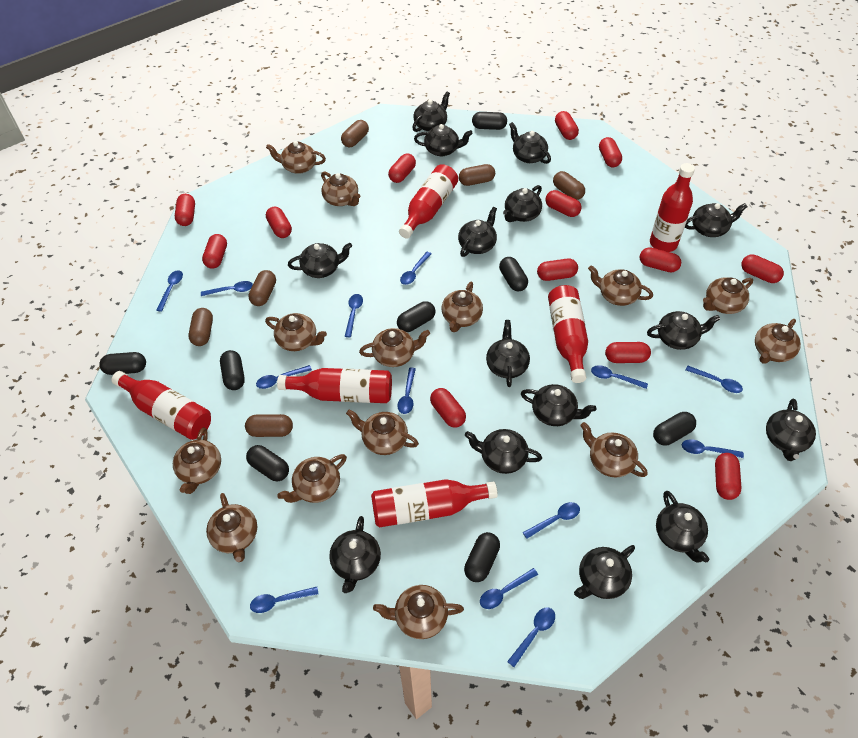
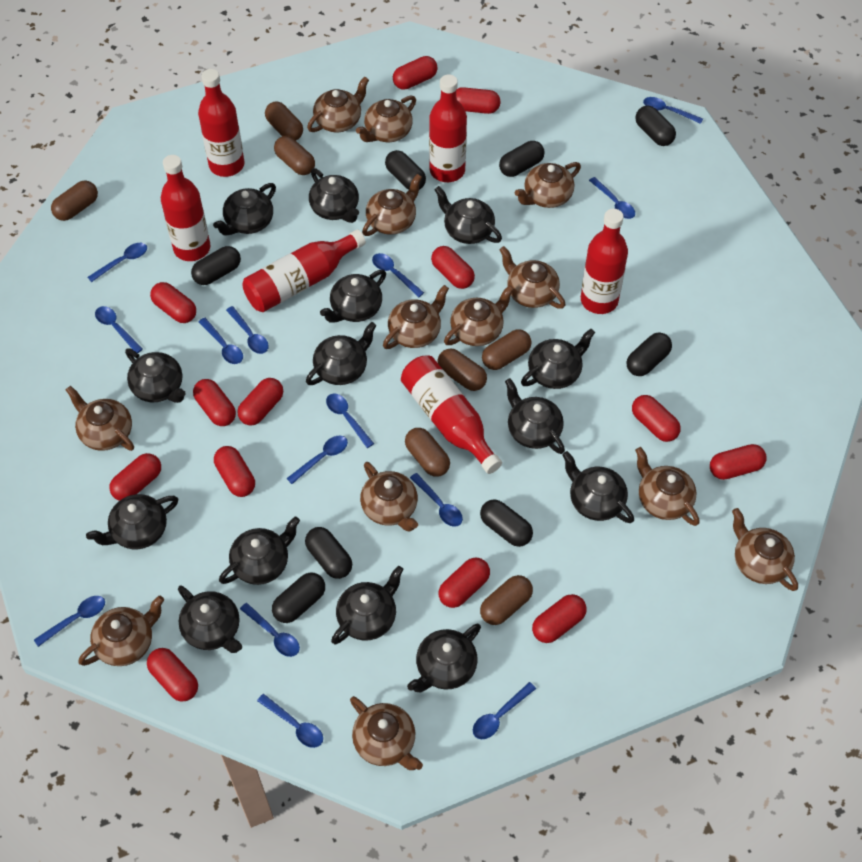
black teapot: [288,243,352,278] [329,516,381,593] [412,92,450,132] [414,124,473,156] [458,207,497,257] [465,429,542,474] [486,320,530,387] [503,185,542,222] [509,122,551,164] [521,384,596,426] [574,545,635,599] [647,311,720,350] [656,491,709,563] [685,203,747,237] [766,399,816,461] = 15 -> [86,494,178,549] [125,348,186,403] [178,585,242,653] [213,183,276,235] [219,516,300,585] [306,322,376,385] [309,168,359,223] [320,270,386,323] [331,566,404,644] [407,624,481,692] [434,186,502,244] [505,378,565,454] [521,329,595,389] [562,451,634,523] = 14
blue spoon: [156,270,183,312] [201,281,253,296] [250,587,318,613] [256,365,312,389] [345,294,363,337] [398,367,416,414] [400,252,431,285] [480,568,538,609] [507,607,555,667] [523,502,580,539] [591,365,648,389] [682,439,744,458] [686,366,743,393] = 13 -> [34,596,105,647] [88,243,147,282] [95,306,143,353] [199,318,243,364] [226,306,269,354] [240,603,300,657] [257,694,323,748] [287,436,348,484] [326,394,374,448] [372,253,424,297] [410,473,463,527] [473,682,536,739] [589,177,635,219] [643,97,703,124] = 14
brown capsule: [189,308,213,346] [245,414,293,437] [248,270,276,306] [341,120,369,147] [459,164,495,186] [553,171,585,200] = 6 -> [51,180,98,221] [265,101,303,141] [274,136,315,175] [405,428,450,477] [438,349,487,391] [480,575,533,625] [482,329,531,370] = 7
brown teapot: [173,427,221,494] [206,493,258,562] [265,313,327,351] [266,141,326,174] [277,454,347,503] [321,171,360,206] [346,409,419,455] [359,328,430,367] [373,585,464,639] [442,282,483,332] [580,422,648,478] [588,265,653,306] [703,277,753,314] [755,319,801,364] = 14 -> [66,386,134,451] [78,595,164,666] [307,77,369,132] [350,696,423,770] [356,95,416,142] [360,462,418,531] [362,174,422,236] [383,285,449,349] [444,285,514,346] [499,246,566,309] [515,162,581,208] [635,447,700,526] [732,508,798,591] = 13

